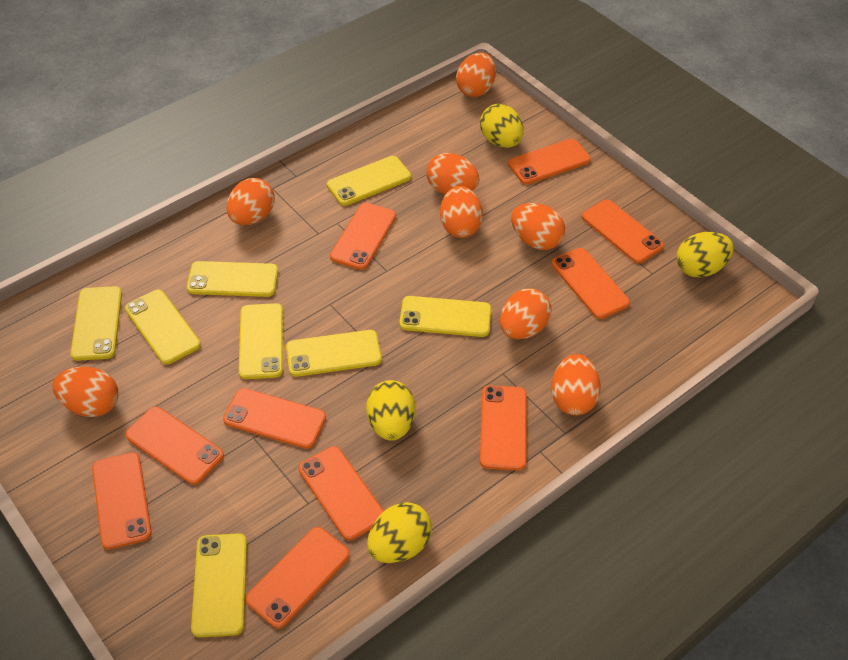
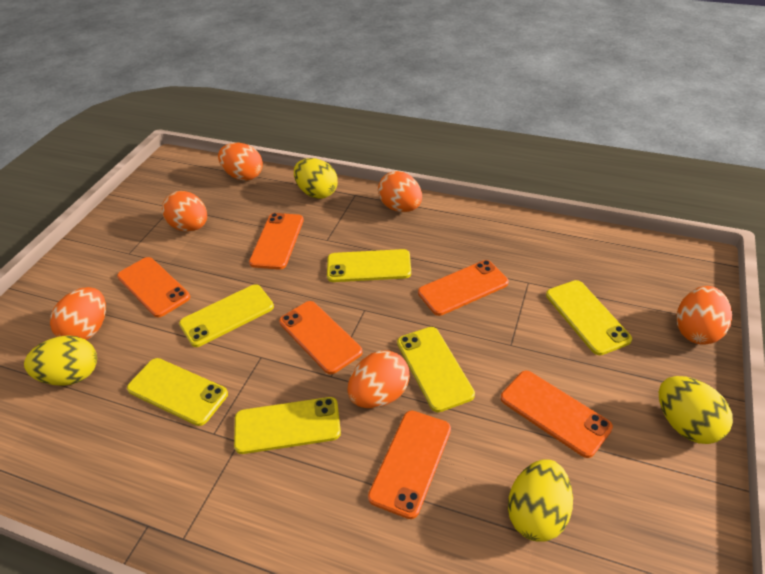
orange egg: [52,367,118,417] [226,178,275,225] [426,153,479,194] [440,186,483,238] [456,52,496,97] [500,288,552,339] [511,203,565,250] [551,354,601,415] = 8 -> [50,287,106,340] [162,191,207,232] [218,143,263,181] [348,350,410,408] [378,171,422,212] [677,286,732,345] = 6
orange phone: [92,452,152,550] [125,407,224,485] [223,388,326,449] [246,527,350,629] [299,446,384,540] [330,203,396,270] [480,385,527,471] [508,139,591,184] [552,248,630,319] [582,200,664,263] = 10 -> [117,257,190,318] [249,213,304,270] [279,301,363,374] [368,410,451,519] [418,260,509,316] [501,371,613,458] = 6
yellow phone: [70,286,122,361] [125,290,201,364] [187,261,278,297] [191,533,247,638] [239,303,283,379] [286,330,382,377] [327,156,411,206] [399,296,491,337] = 8 -> [127,358,228,426] [179,284,274,347] [234,397,341,454] [327,249,411,282] [397,327,475,412] [546,280,632,355] = 6

